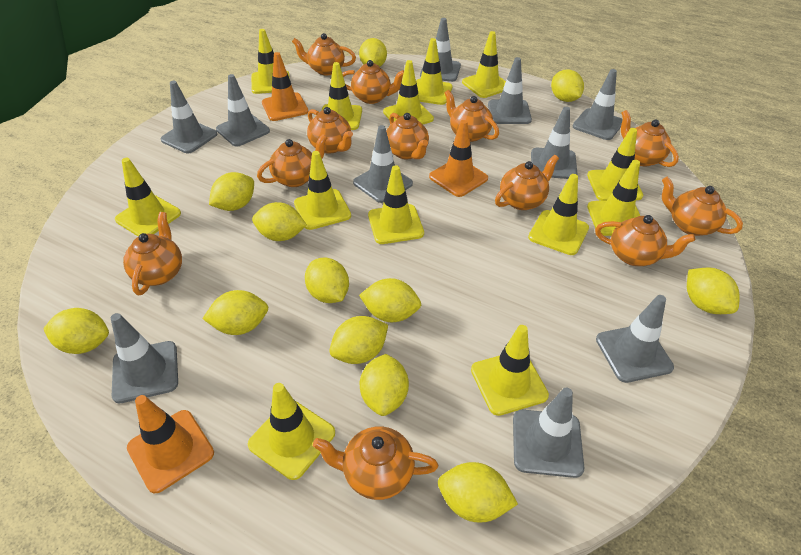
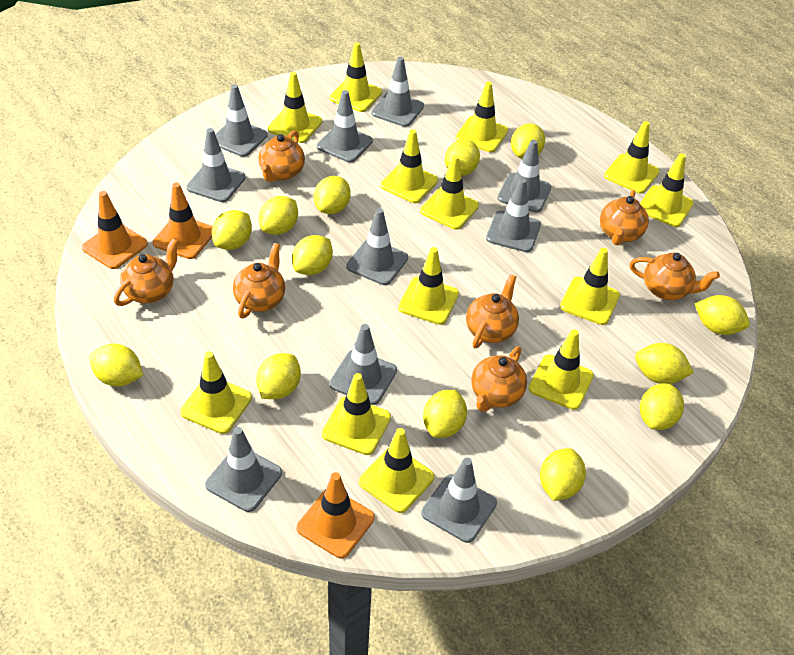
orange teapot: [123,212,182,295] [257,134,327,187] [292,33,356,75] [307,107,353,153] [313,426,438,500] [342,60,404,104] [386,113,429,159] [444,90,499,142] [495,155,559,210] [595,215,695,266] [621,110,679,167] [662,177,743,236] = 12 -> [114,238,179,306] [233,243,285,318] [258,130,305,182] [466,274,519,348] [471,346,527,412] [600,190,649,246] [630,253,720,300] = 7
yellow lemon: [43,308,109,354] [202,290,268,335] [209,172,254,211] [252,202,307,241] [305,258,349,303] [330,316,388,364] [359,38,387,67] [359,278,421,322] [360,354,409,416] [438,462,518,523] [551,69,584,102] [687,268,740,314] = 12 -> [89,344,143,387] [212,210,252,250] [256,353,301,399] [259,196,298,235] [292,235,333,275] [314,176,351,214] [423,390,467,438] [445,139,480,176] [511,123,545,159] [540,448,586,501] [635,343,694,384] [640,383,684,430] [695,295,750,335] = 13

